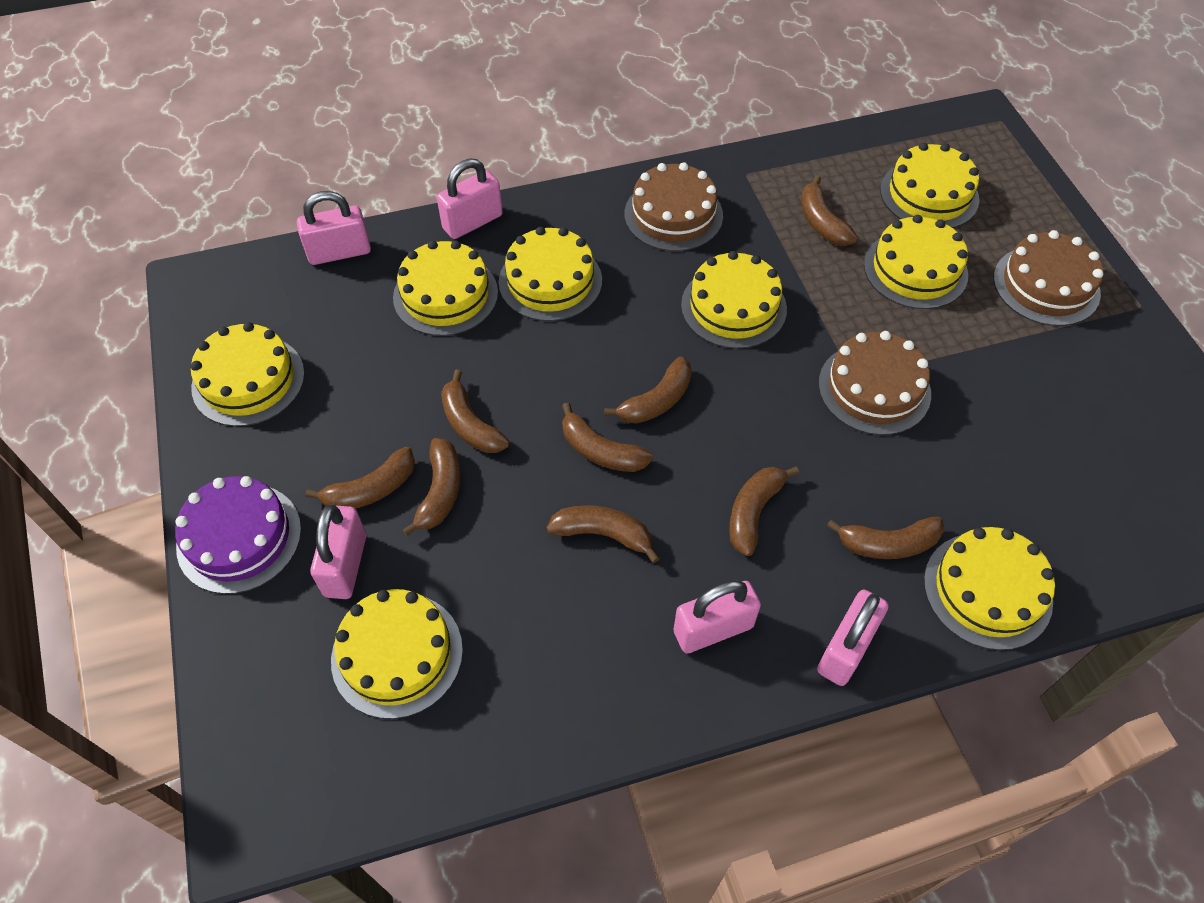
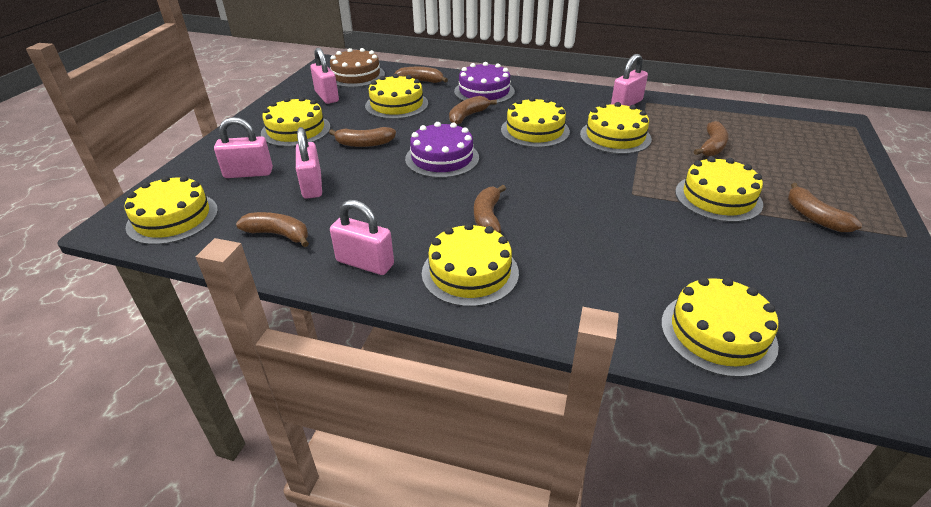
brown banana: [305,447,415,509] [402,438,461,536] [441,370,509,453] [547,505,660,563] [562,403,653,472] [604,357,692,424] [729,467,799,556] [801,175,858,246] [827,517,945,559] = 9 -> [236,212,309,247] [329,127,396,147] [394,67,448,83] [449,96,497,125] [474,185,506,233] [694,121,729,157] [788,183,862,232] = 7
brown cake: [625,162,723,251] [819,331,931,435] [993,230,1103,326] = 3 -> [330,48,385,88] = 1
purple cake: [175,476,301,594] = 1 -> [405,122,479,178] [454,62,515,104] = 2

